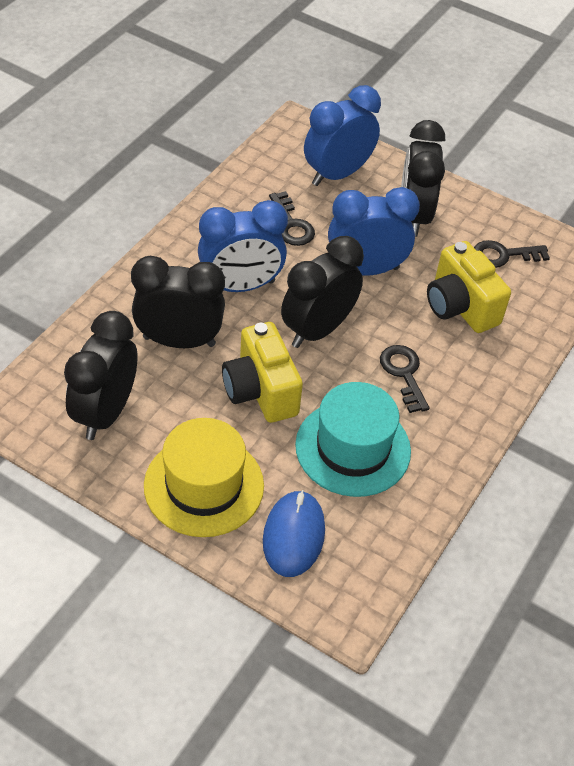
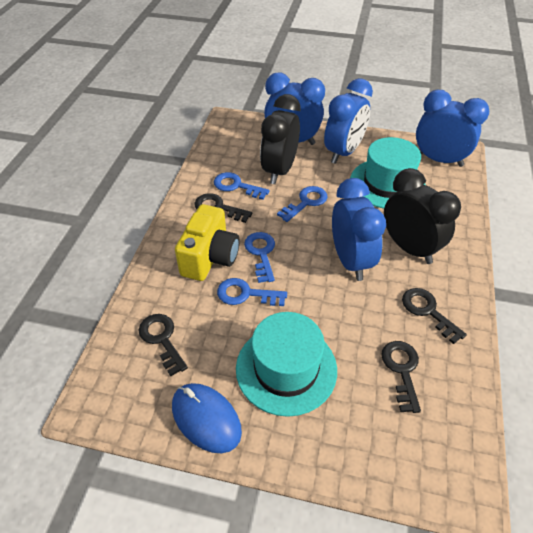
black clock: [64,311,137,440] [131,256,225,348] [281,236,364,348] [401,120,445,237] = 4 -> [260,94,300,184] [384,168,461,264] = 2
black key: [269,191,315,246] [380,345,429,413] [474,240,550,268] = 3 -> [139,314,188,376] [194,193,252,223] [381,341,421,413] [402,288,467,344] = 4
blue clock: [198,200,288,292] [304,85,381,186] [328,187,420,276] = 3 -> [264,73,325,145] [324,78,373,164] [332,178,386,281] [416,90,489,167] = 4
blue key: none = 0 -> [214,172,270,200] [217,278,287,306] [244,232,275,283] [277,186,328,222] = 4
turquoise hat: [295,382,411,497] = 1 -> [236,312,337,417] [350,137,426,209] = 2
yellow camera: [222,322,303,423] [427,241,511,333] = 2 -> [175,204,239,281] = 1
yellow hat: [144,418,264,537] = 1 -> none = 0

